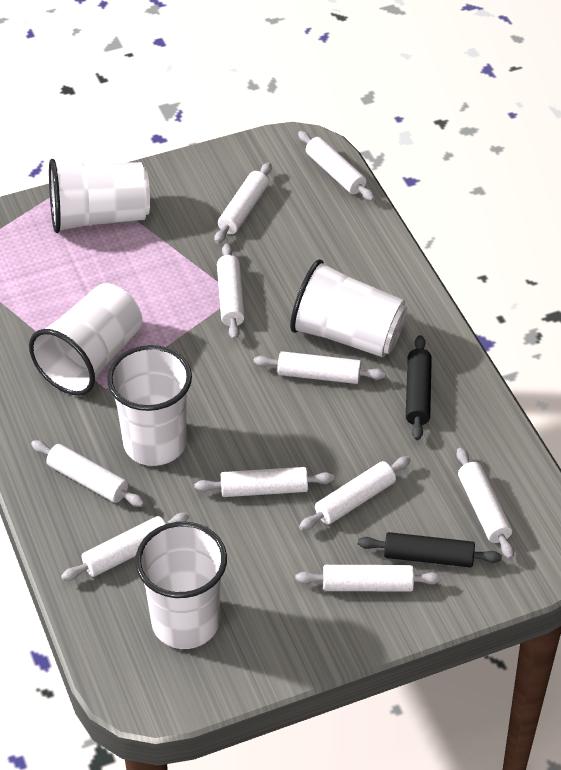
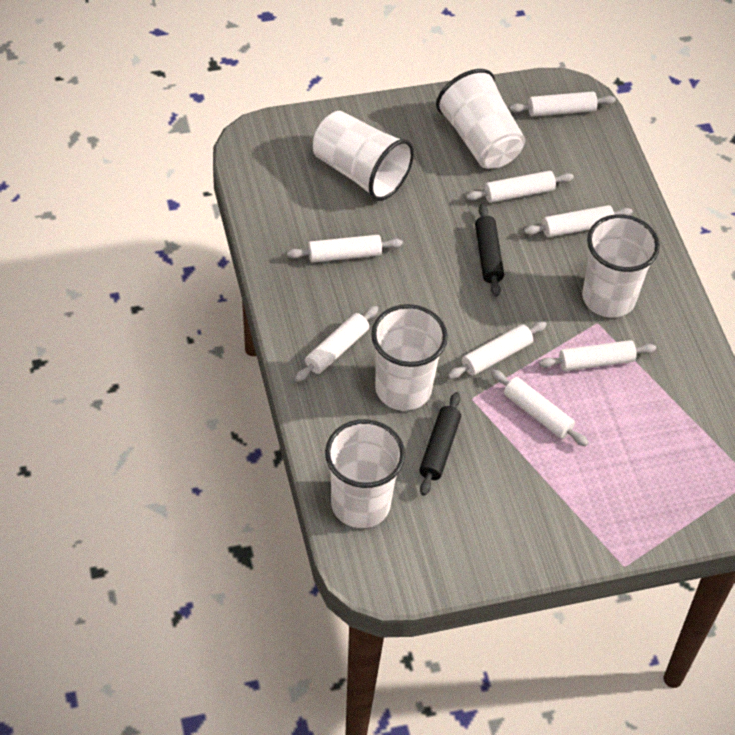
white rolling pin: [31,440,145,507] [61,513,189,581] [194,467,334,497] [214,162,272,244] [217,243,245,340] [253,351,386,384] [295,565,441,592] [298,131,375,201] [299,456,411,530] [457,447,514,559] = 10 -> [287,235,403,262] [295,306,378,382] [448,321,547,379] [466,171,574,203] [491,370,588,447] [509,91,616,117] [524,205,633,237] [539,340,656,371] = 8

